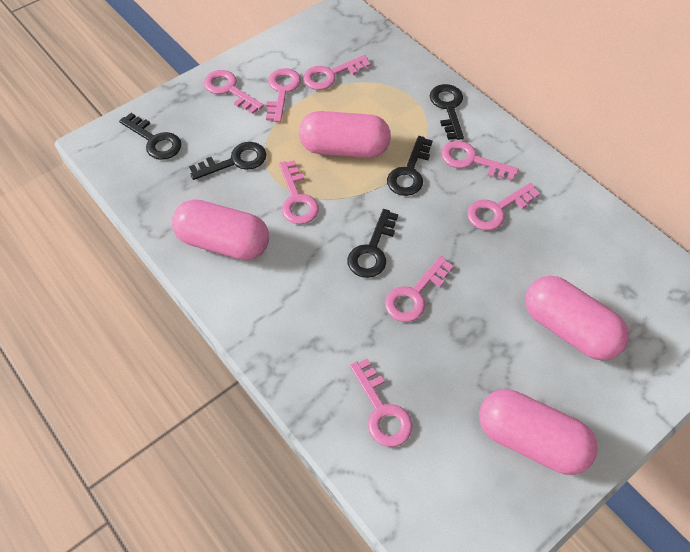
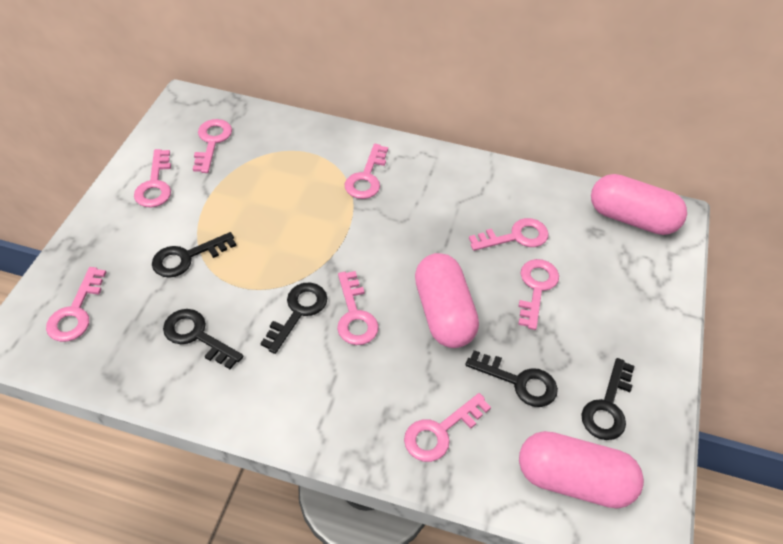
pink capsule: [172,199,269,260] [299,111,391,158] [479,389,598,475] [525,276,629,361] = 4 -> [415,253,479,348] [519,431,644,509] [591,174,687,235] = 3

